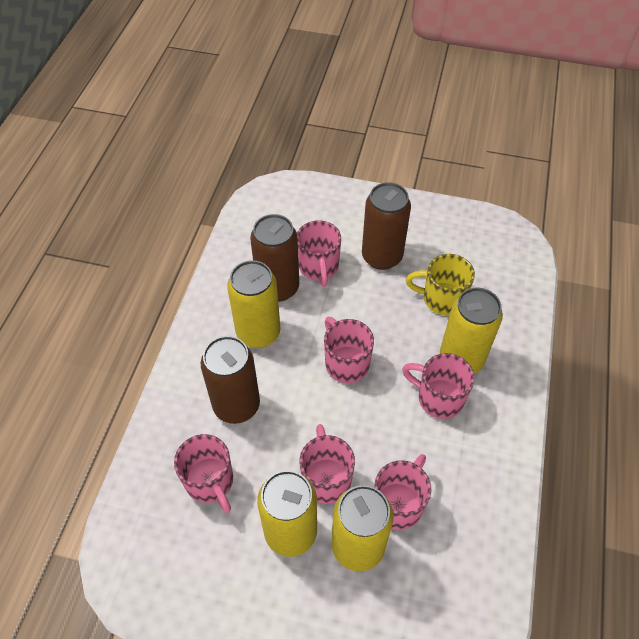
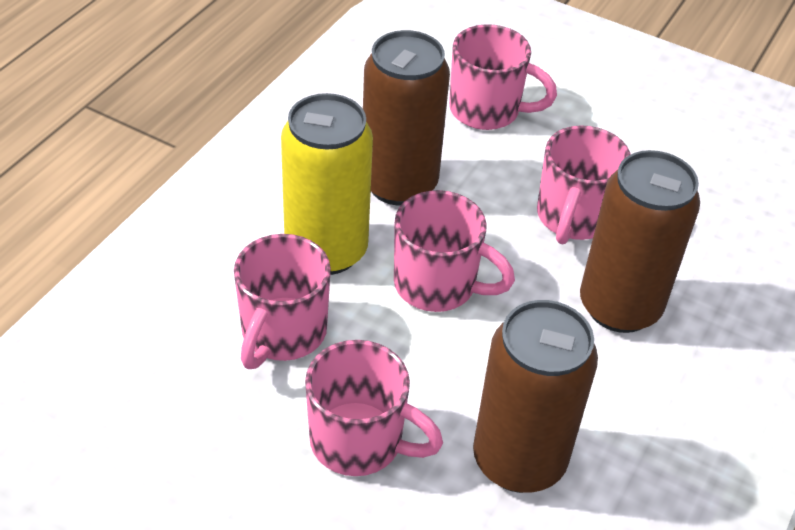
pink mug: [174,434,233,513] [297,220,341,287] [299,424,355,504] [324,317,374,383] [374,454,432,530] [402,353,475,419] = 6 -> [234,234,331,369] [305,340,443,476] [394,190,515,312] [449,24,557,130] [537,125,631,245] = 5
yellow can: [227,260,281,348] [257,470,317,557] [332,485,394,571] [440,288,503,374] = 4 -> [281,93,373,275] = 1
yellow mug: [406,254,475,315] = 1 -> none = 0

